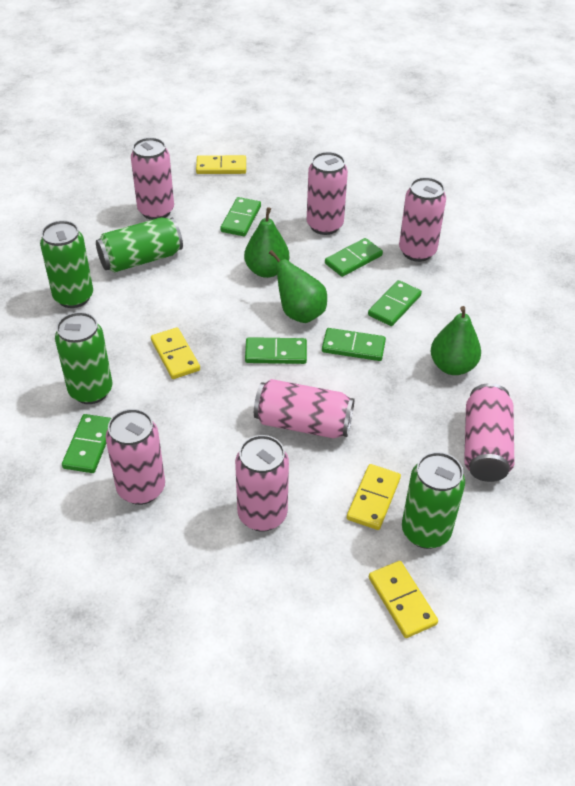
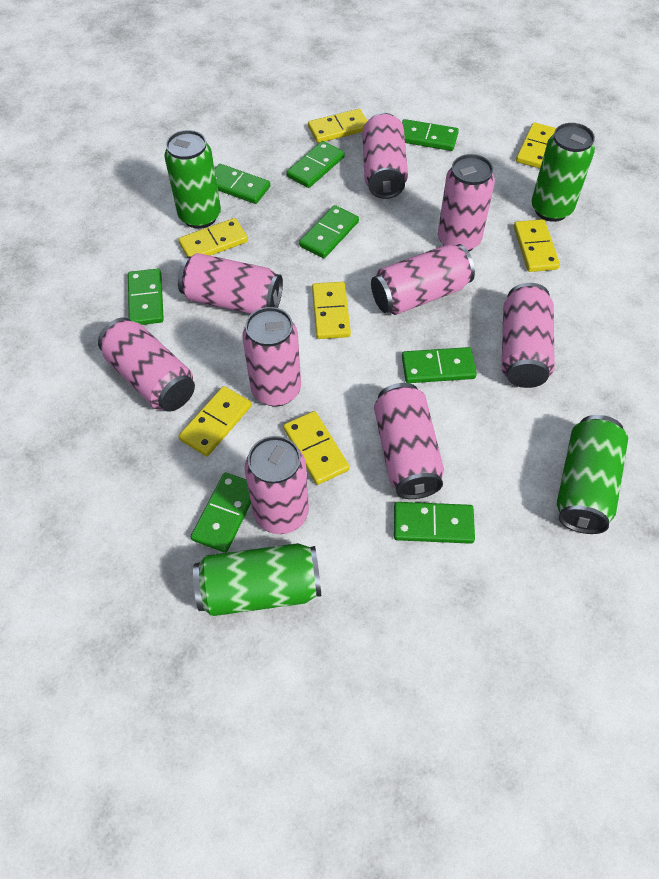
green domino: [62,414,111,473] [220,197,261,236] [245,337,307,364] [322,328,386,361] [325,238,383,277] [368,280,422,326] = 6 -> [128,269,164,325] [191,472,251,553] [215,164,270,204] [286,141,345,188] [299,205,359,258] [394,502,475,544] [402,119,459,151] [402,347,477,383] = 8
green pear: [244,207,289,278] [269,250,327,323] [431,306,481,375] = 3 -> none = 0
pink can: [105,409,165,505] [131,137,174,220] [235,435,289,532] [254,379,354,438] [307,152,348,235] [399,177,446,262] [464,383,514,482] = 7 -> [98,318,195,412] [178,253,283,314] [242,307,301,407] [245,436,309,534] [362,113,408,199] [371,244,475,315] [374,383,444,499] [438,154,495,251] [502,283,555,388] = 9
yellow domino: [151,327,200,379] [196,155,246,174] [347,464,401,530] [369,561,438,638] = 4 -> [178,218,248,257] [178,386,251,456] [283,411,350,485] [308,109,367,143] [312,282,351,339] [514,219,560,272] [516,122,556,169] = 7

